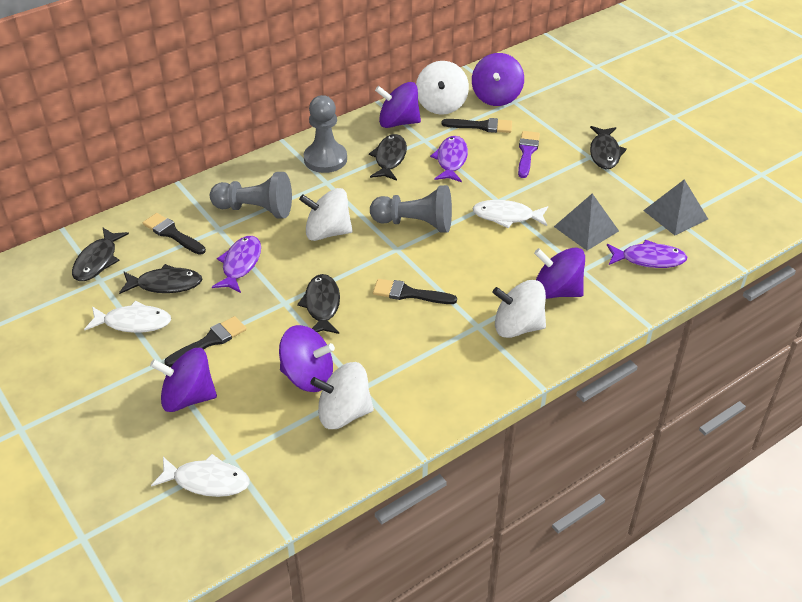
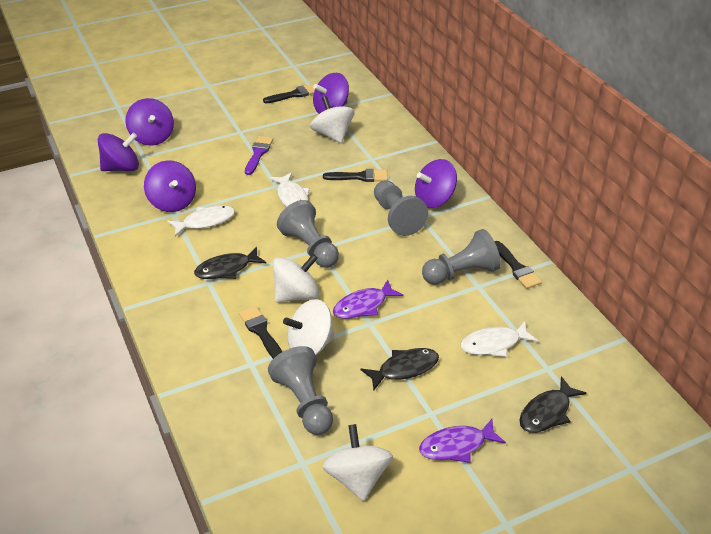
black fish: [72,227,129,281] [119,264,202,294] [297,274,340,334] [369,134,407,181] [590,126,627,169] = 5 -> [194,247,266,279] [360,348,439,390] [519,376,586,433] = 3
grey pawn: [210,172,292,218] [304,95,347,173] [370,185,452,233] = 3 -> [268,346,333,435] [277,200,339,268] [374,180,428,236] [422,229,501,285] = 4
grey pyramid: [554,193,619,251] [643,179,708,235] = 2 -> none = 0
purple fish: [212,236,261,293] [430,136,468,182] [607,240,687,268] = 3 -> [333,279,403,319] [419,419,506,463] = 2

